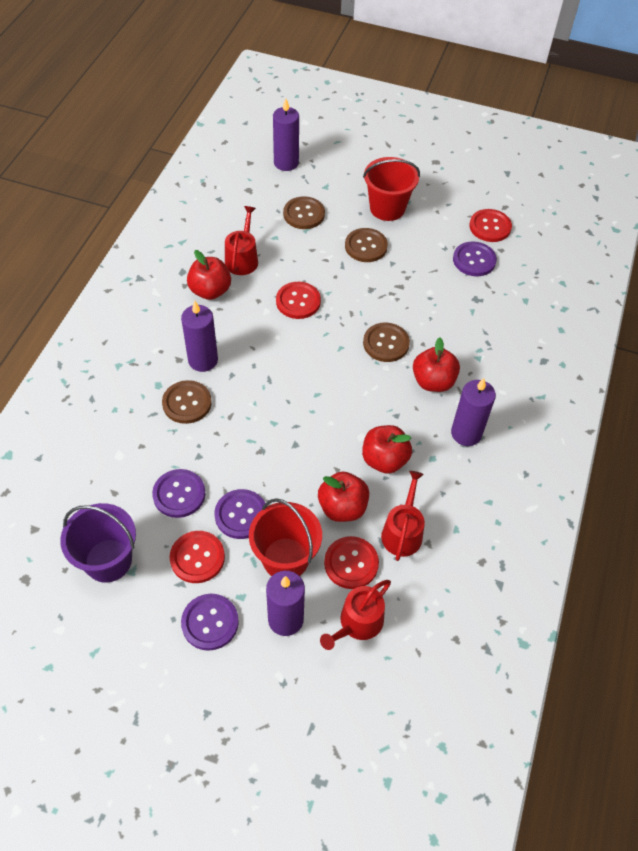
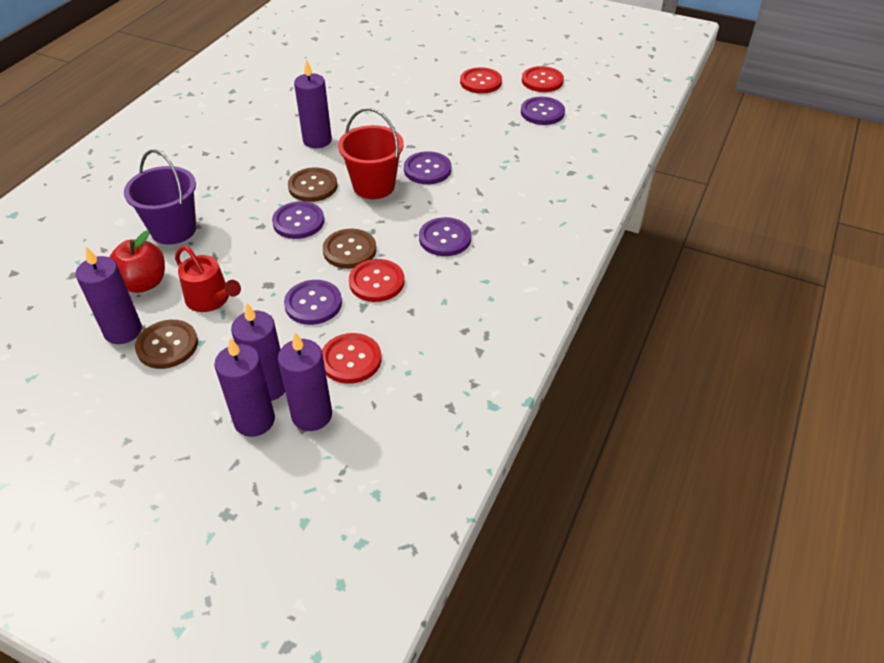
brown button: [162,380,212,424] [283,196,325,229] [345,228,388,262] [363,322,410,362] = 4 -> [135,320,198,369] [288,167,338,202] [323,229,376,269] = 3
purple button: [152,469,205,518] [181,594,239,651] [214,489,265,539] [453,241,497,276] = 4 -> [272,201,324,239] [284,280,342,325] [404,151,451,184] [419,217,471,256] [521,97,565,125] = 5
purple candle: [181,301,218,372] [266,571,305,636] [273,99,299,171] [451,378,496,446] = 4 -> [76,247,142,344] [214,338,275,437] [231,303,285,401] [278,332,332,431] [294,59,332,148] = 5
red apple: [187,250,231,300] [318,472,369,522] [362,425,412,474] [413,337,460,392] = 4 -> [109,230,165,293] = 1
red bucket: [249,498,322,576] [363,157,420,221] = 2 -> [338,108,404,199] = 1
red watering can: [225,206,258,275] [320,580,391,650] [381,471,425,561] = 3 -> [175,246,241,312] = 1

